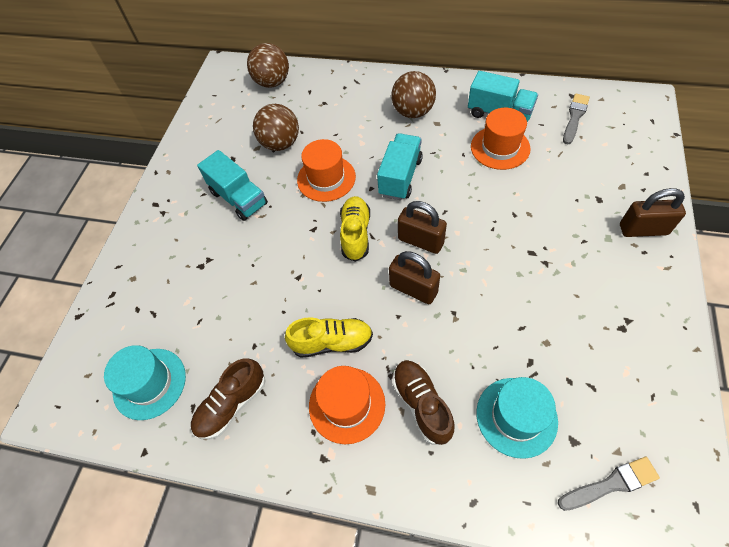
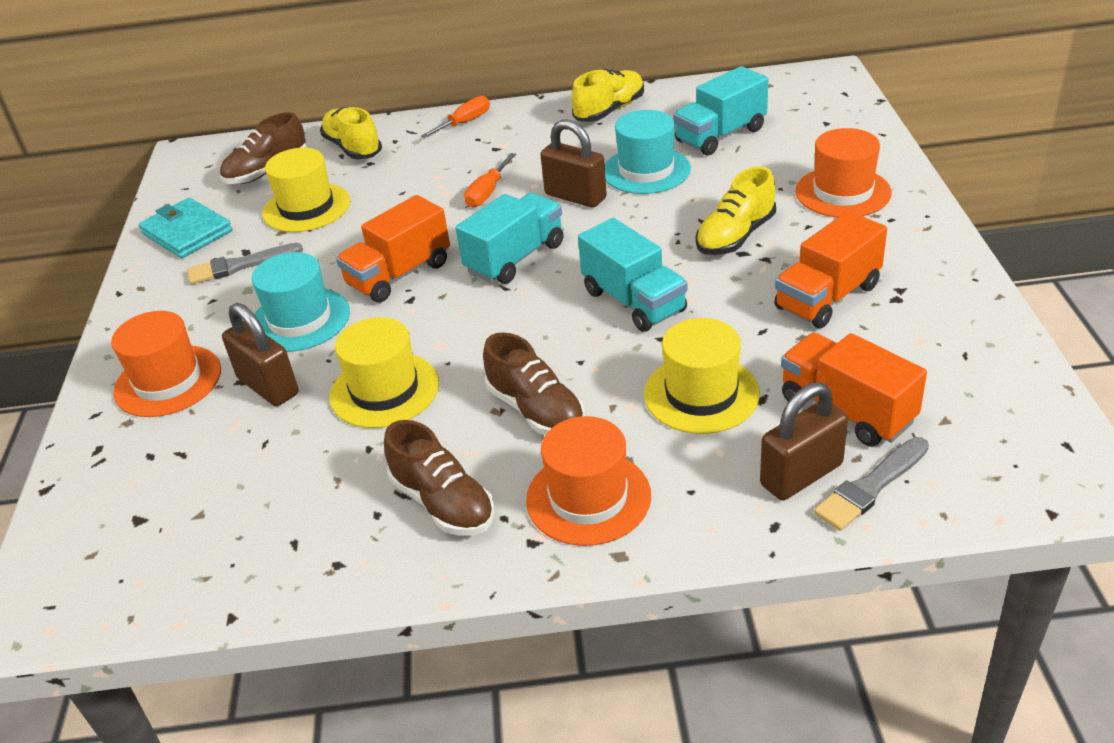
brown ball: [247,43,289,88] [253,104,299,151] [391,71,436,118] = 3 -> none = 0
brown shoe: [191,358,266,439] [392,360,454,445] = 2 -> [220,112,306,184] [384,420,495,535] [483,332,585,435] = 3
orange screwdriver: none = 0 -> [421,95,490,138] [464,153,516,207] = 2
orange truck: none = 0 -> [336,195,450,302] [774,211,887,328] [781,333,927,446] = 3
turquoise wallet: none = 0 -> [139,198,232,258] = 1
yellow hat: none = 0 -> [263,148,350,232] [330,317,439,428] [644,318,760,434] = 3
yellow shoe: [285,317,373,358] [340,196,370,262] = 2 -> [320,107,382,159] [571,69,644,122] [696,166,776,255] = 3

